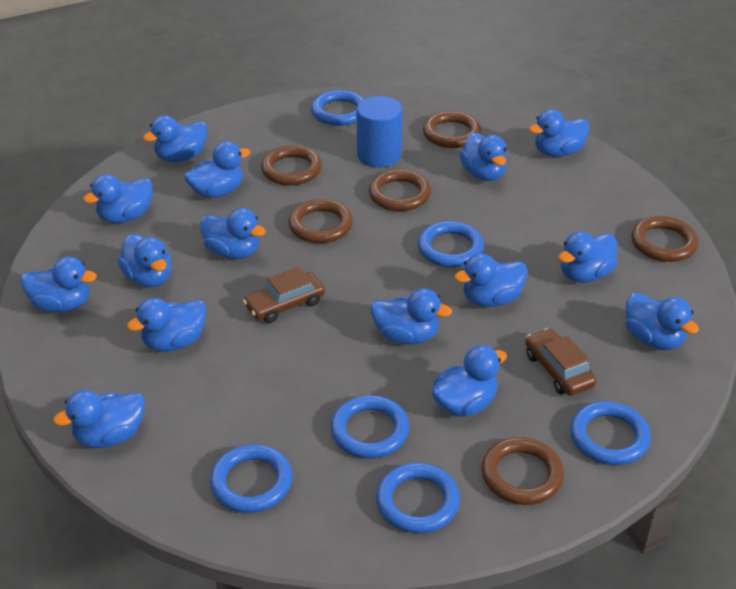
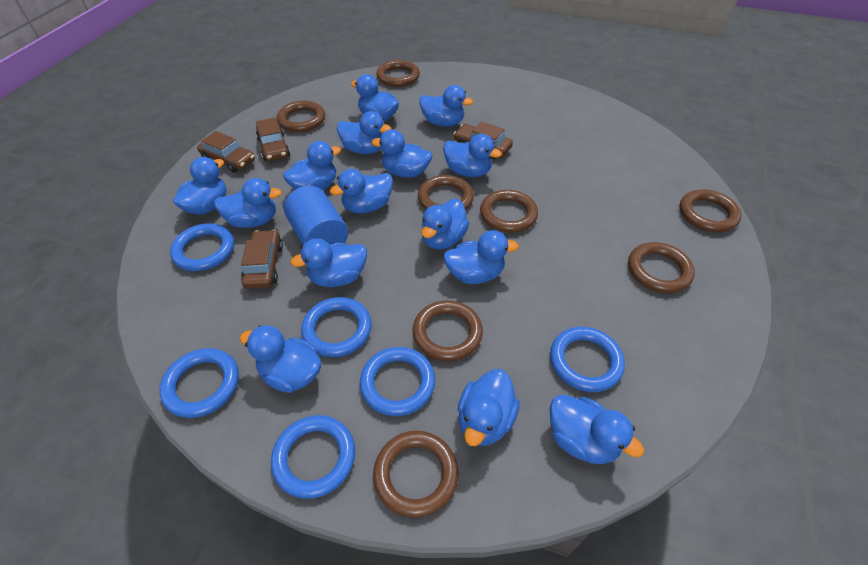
brown car: [243,267,325,323] [525,328,596,396] = 2 -> [197,131,255,173] [241,230,283,289] [256,118,290,161] [454,121,513,159] = 4
brown ring: [261,145,322,186] [289,199,353,243] [369,169,431,211] [423,111,481,148] [481,437,564,505] [631,216,699,262] = 6 -> [277,101,325,132] [373,431,459,518] [376,60,420,87] [413,300,483,361] [418,175,474,210] [480,190,538,233] [628,242,695,293] [680,189,741,232] = 8

